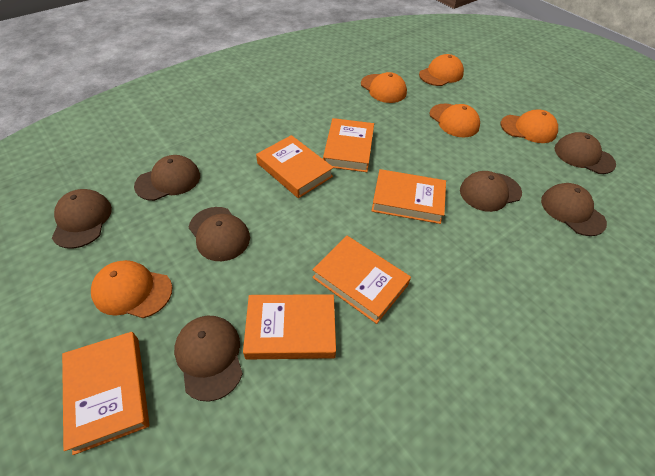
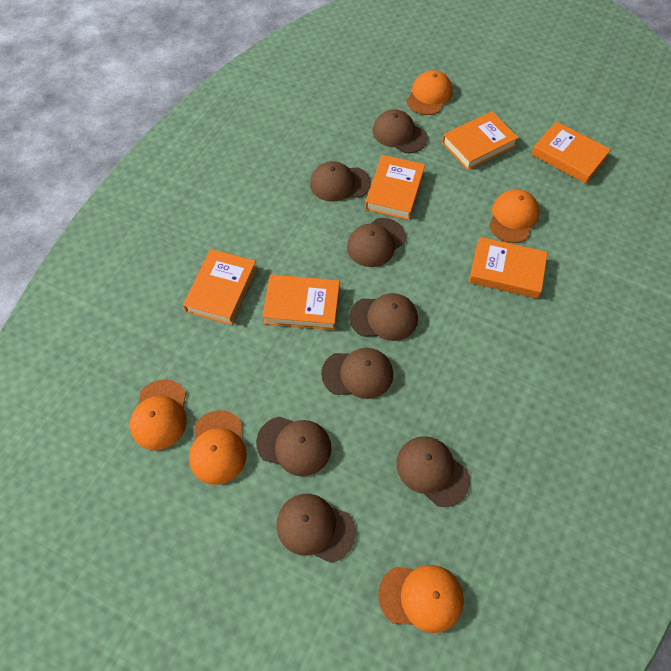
brown cap: [52,189,112,249] [134,155,200,201] [174,316,243,402] [188,207,250,261] [460,171,522,212] [541,183,607,236] [554,132,616,174] = 7 -> [256,416,331,476] [277,494,356,563] [310,161,371,202] [321,348,393,399] [347,218,406,267] [349,293,418,341] [373,109,428,153] [396,436,470,507] = 8

